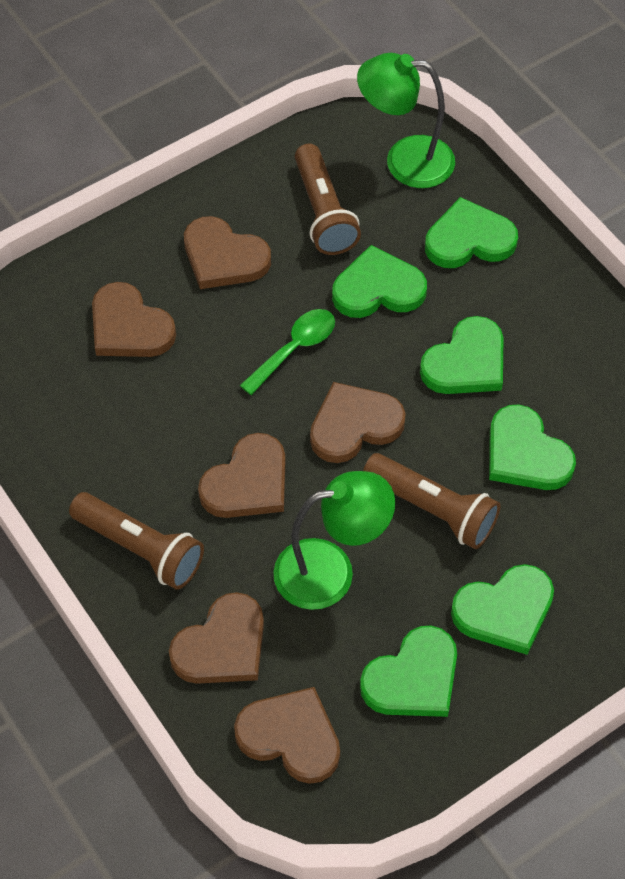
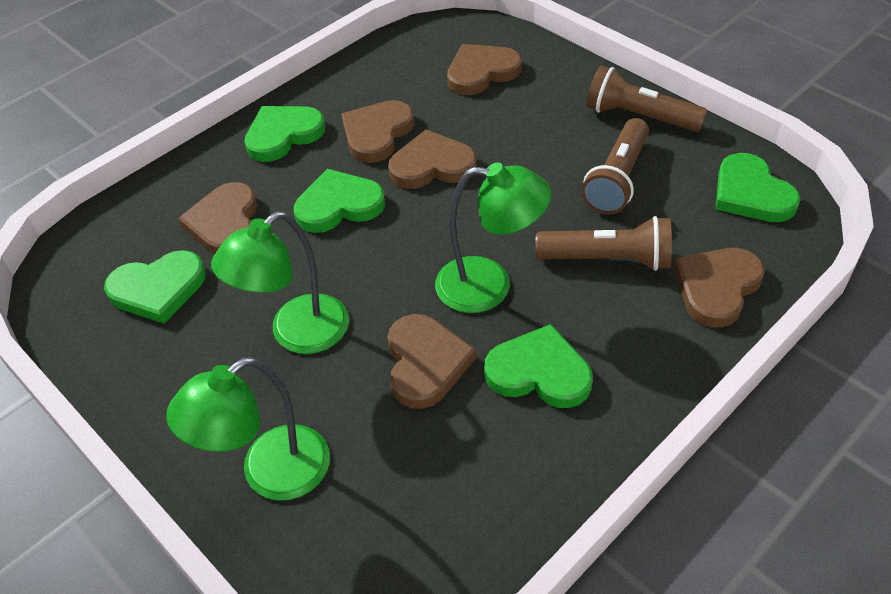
green heart: [332,245,427,318] [360,626,457,717] [420,316,503,394] [425,197,518,268] [451,564,554,655] [489,404,576,490] = 6 -> [104,250,206,324] [244,106,325,162] [294,169,385,233] [484,324,593,408] [716,153,800,222] = 5
green lamp: [273,471,395,610] [357,53,455,188] = 2 -> [166,357,330,501] [211,211,349,354] [435,163,551,313] = 3
green spoon: [240,309,335,395] = 1 -> none = 0

